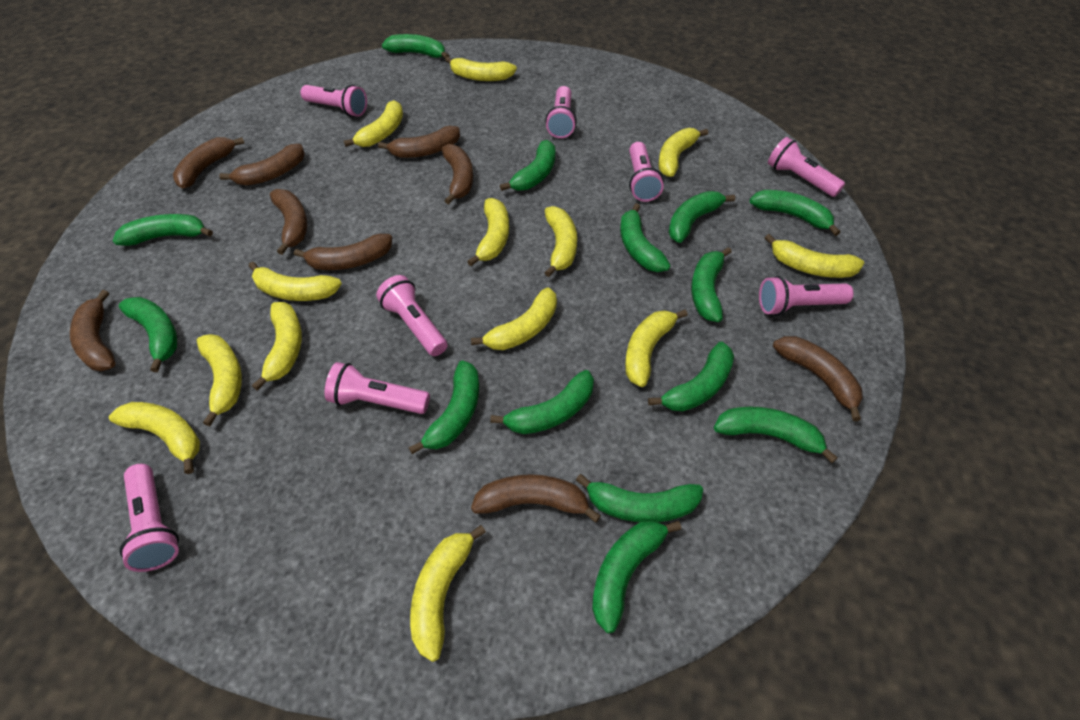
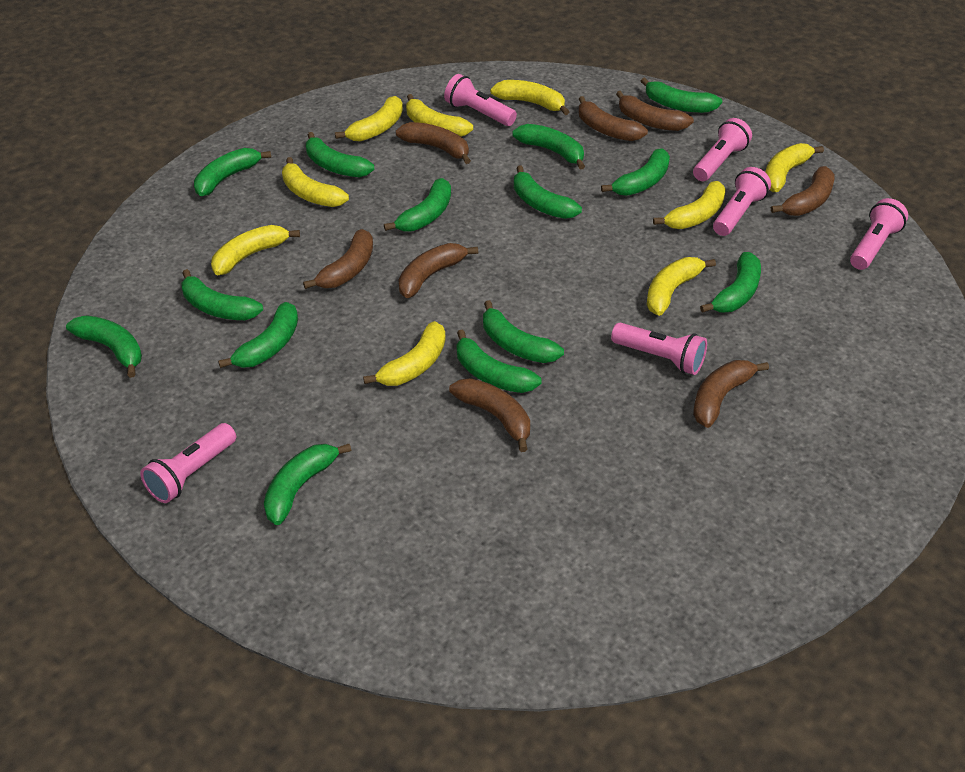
brown banana: [70,290,116,371] [173,137,245,189] [219,144,305,185] [270,189,307,255] [294,234,392,270] [378,126,460,158] [442,144,473,204] [471,474,601,523] [773,336,863,421] = 9 -> [303,229,373,289] [396,122,471,164] [398,243,478,298] [449,378,530,452] [578,96,648,141] [616,91,694,131] [693,360,769,428] [771,166,835,216] = 8
pink flashlight: [119,464,179,572] [300,85,367,117] [324,362,430,414] [376,275,448,356] [545,86,577,138] [629,142,664,202] [759,276,854,316] [768,137,845,197] = 8 -> [140,423,236,503] [444,74,517,126] [611,322,707,375] [693,118,752,181] [713,167,771,236] [850,198,908,270] = 6
yellow banana: [109,402,200,474] [197,334,242,426] [249,261,342,301] [252,302,302,391] [344,100,403,147] [410,525,486,662] [445,56,517,81] [467,198,509,266] [471,287,557,350] [545,206,577,277] [625,310,688,387] [658,128,708,177] [765,234,864,278] = 13 -> [211,225,300,275] [282,157,349,207] [335,96,403,141] [363,321,446,386] [406,94,473,137] [490,80,570,115] [647,257,716,316] [653,181,726,229] [765,143,824,192] = 9

